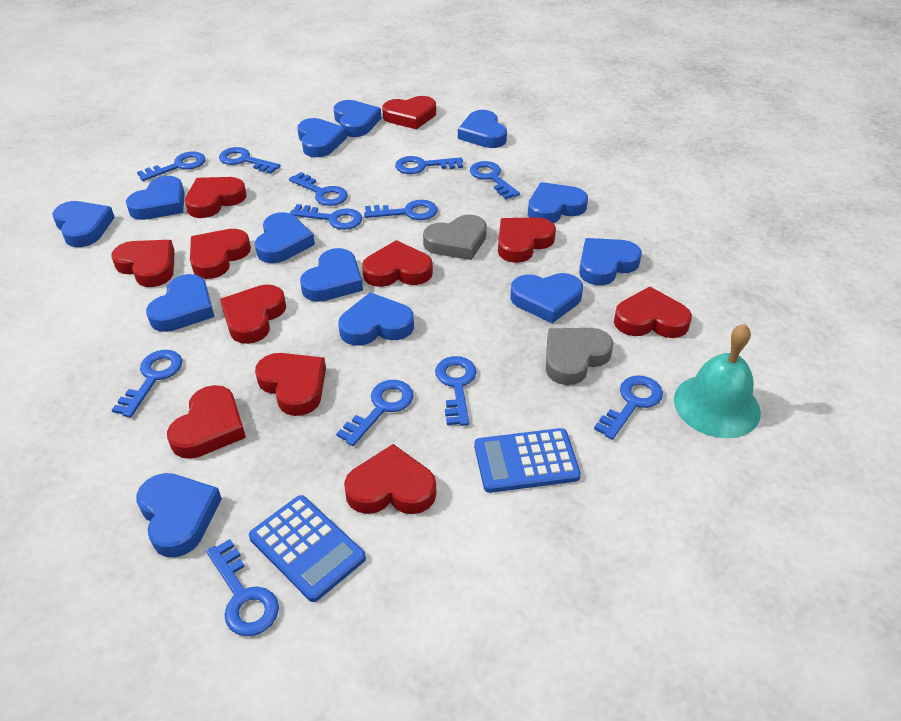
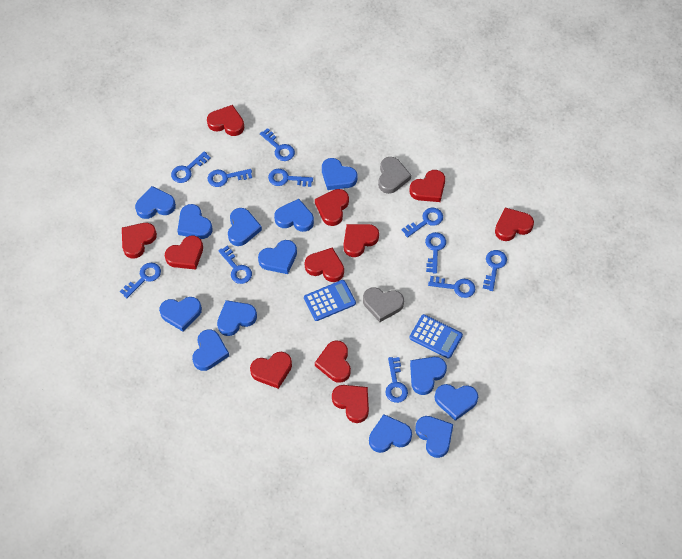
blue key: [112,350,182,417] [137,152,206,181] [206,539,279,636] [219,147,281,174] [289,172,348,206] [290,204,362,230] [336,380,414,446] [364,200,437,220] [395,156,463,174] [435,356,477,426] [470,161,520,199] [594,375,663,440] = 12 -> [120,263,161,298] [171,151,211,183] [208,169,252,187] [218,246,252,284] [260,128,295,161] [268,169,313,187] [386,357,408,403] [402,208,443,238] [425,232,446,273] [428,276,475,298] [483,250,507,291] = 11
turquoise bell: [674,324,761,438] = 1 -> none = 0

